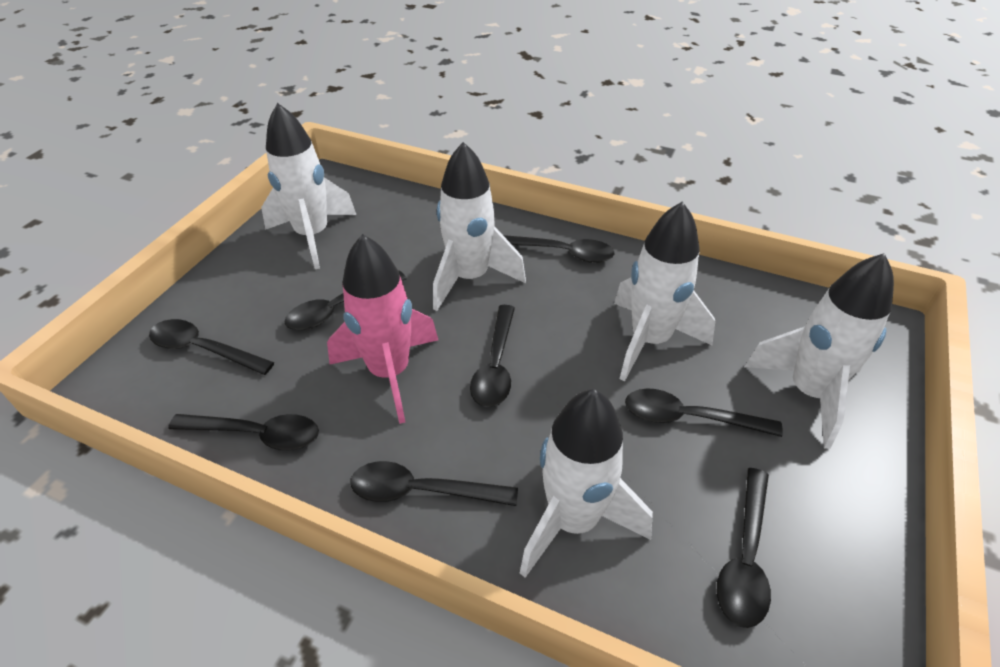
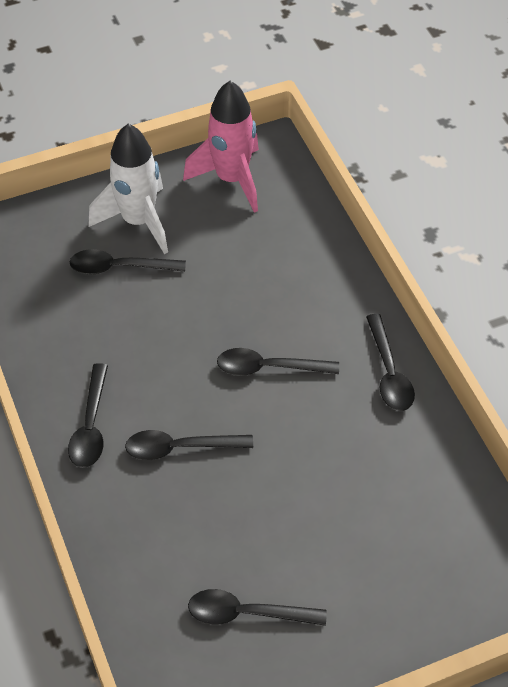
black spoon: [149,319,274,375] [168,414,319,451] [285,271,407,330] [350,461,518,506] [470,305,515,407] [503,235,614,263] [625,388,783,437] [716,468,771,628] = 8 -> [68,363,108,468] [69,249,186,274] [125,430,253,460] [188,589,327,626] [217,348,339,376] [366,314,415,411] = 6
white rocket: [261,103,356,269] [433,142,526,311] [520,389,653,578] [614,201,715,381] [744,253,894,449] = 5 -> [89,124,168,254] = 1

